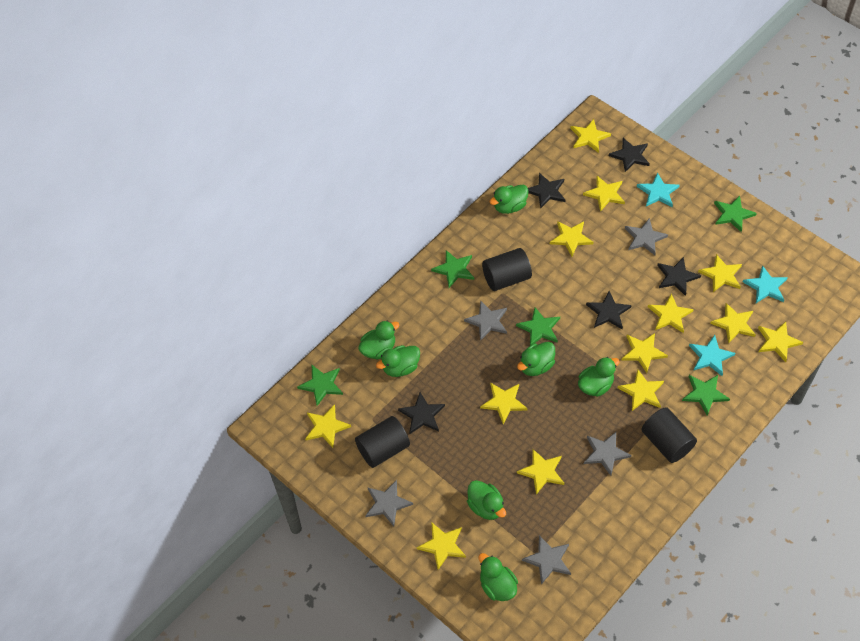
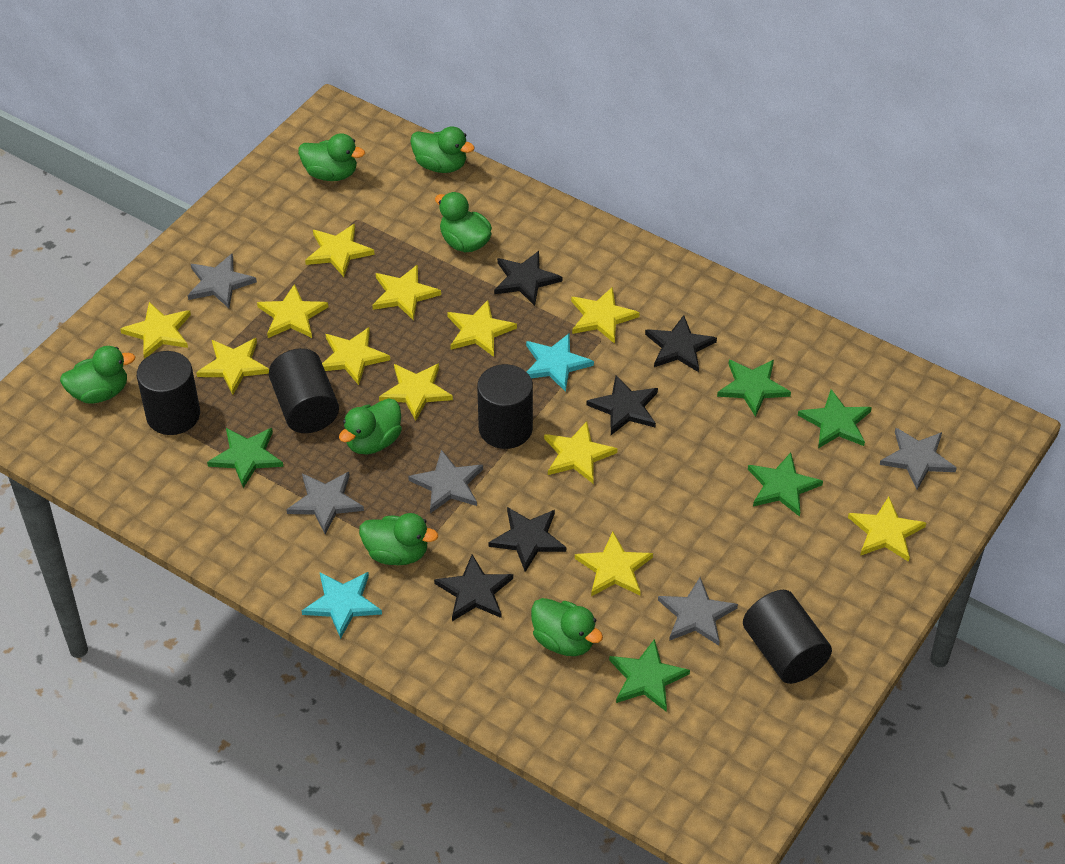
black cylinder: [355,416,410,468] [482,248,532,291] [642,407,697,463] = 3 -> [137,351,200,435] [269,348,339,433] [477,364,533,449] [743,590,832,684] = 4
turquoise star: [637,172,680,207] [689,335,736,376] [743,265,788,303] = 3 -> [301,572,382,639] [526,334,594,392] = 2
yellow star: [305,404,351,448] [417,522,466,570] [480,382,528,424] [517,449,564,495] [550,221,594,256] [570,119,611,153] [583,176,625,211] [618,370,664,411] [621,333,668,373] [648,293,694,333] [698,254,742,292] [710,303,756,344] [758,322,803,362] = 13 -> [120,302,191,359] [196,338,269,395] [257,284,328,338] [305,224,374,277] [322,327,390,385] [372,264,441,321] [379,363,453,421] [447,300,517,357] [544,422,618,483] [571,287,640,344] [575,532,653,596] [848,496,926,562] = 12

